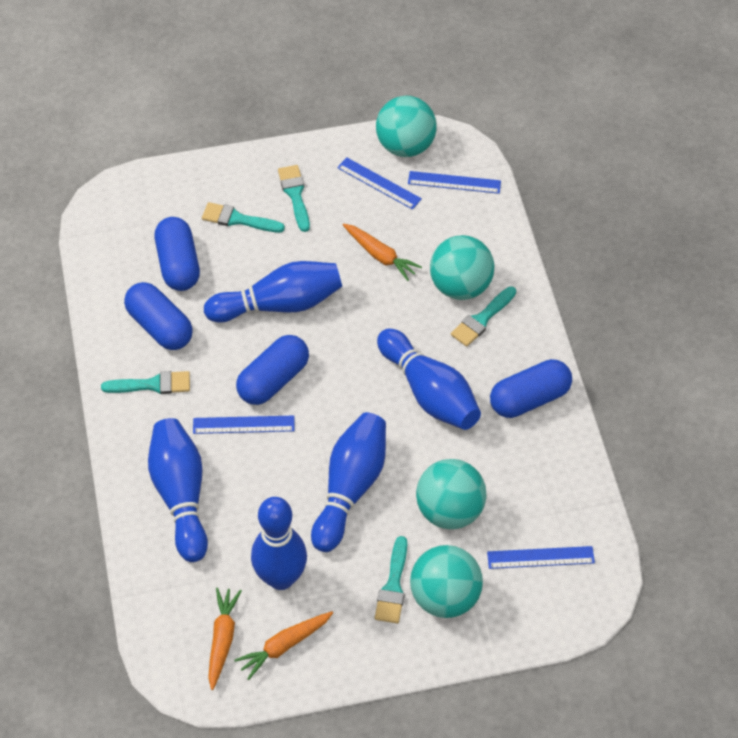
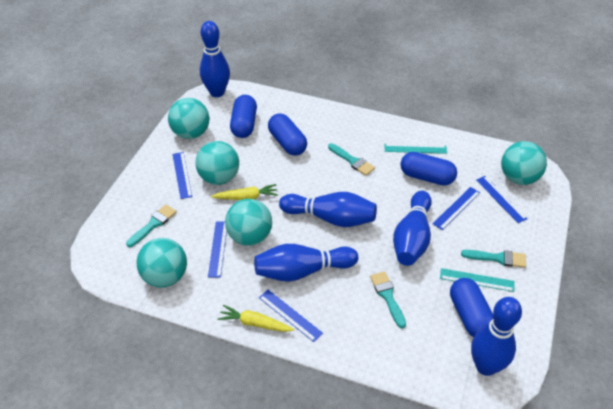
blue ruler: [193,416,294,434] [337,157,422,210] [408,171,501,194] [487,546,595,569] = 4 -> [173,152,192,199] [208,221,227,278] [259,290,323,342] [432,187,480,230] [476,176,527,223] = 5
orange carrot: [208,588,242,690] [234,611,333,680] [343,224,422,281] = 3 -> none = 0
turquoise ball: [376,96,437,157] [410,545,483,618] [416,459,487,529] [430,235,494,300] = 4 -> [136,238,187,287] [168,98,209,139] [195,141,239,185] [225,199,272,246] [501,141,547,185] = 5
turquoise brush: [101,371,190,394] [202,202,285,233] [278,165,310,232] [375,536,407,623] [451,286,516,347] = 5 -> [126,204,177,247] [328,143,375,176] [370,271,406,328] [461,250,526,268] = 4
turquoise ruler: none = 0 -> [384,144,447,154] [440,268,515,292] = 2
yellow carrot: none = 0 -> [211,184,278,200] [217,305,294,332] = 2

